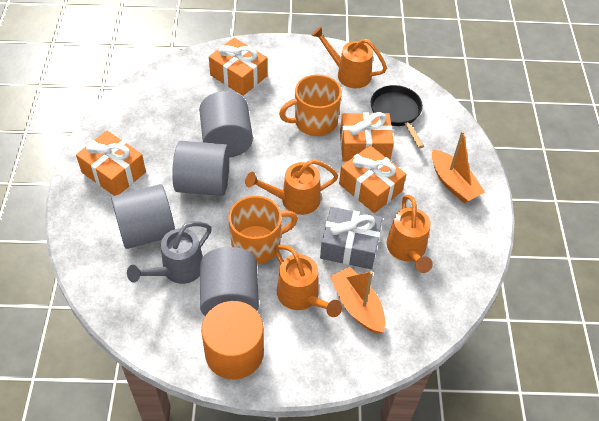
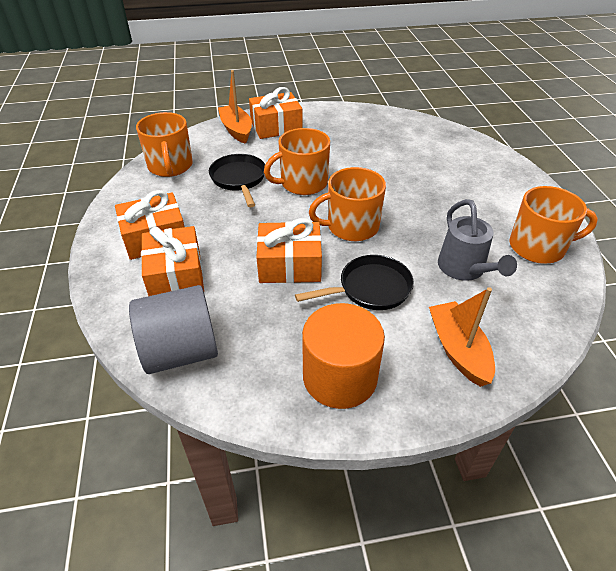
black pan: [370,85,424,148] = 1 -> [209,154,265,207] [295,255,414,310] = 2
grey cylinder: [111,184,175,249] [172,141,229,196] [199,91,253,158] [200,247,259,316] = 4 -> [129,285,218,374] = 1
grey gift: [320,207,383,269] = 1 -> none = 0
orange mug: [228,196,298,264] [279,75,342,136] = 2 -> [136,112,193,177] [264,128,330,195] [309,167,386,241] [509,186,598,264] = 4
orange watering can: [245,159,338,215] [275,245,342,317] [311,26,387,88] [387,195,433,273] = 4 -> none = 0

